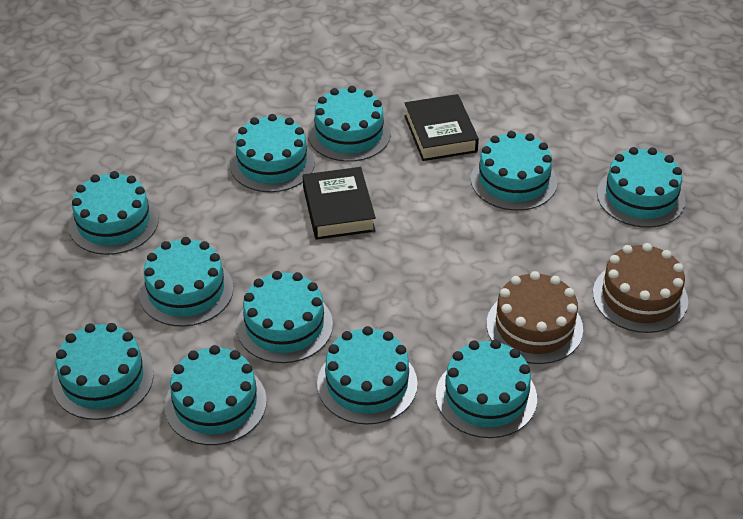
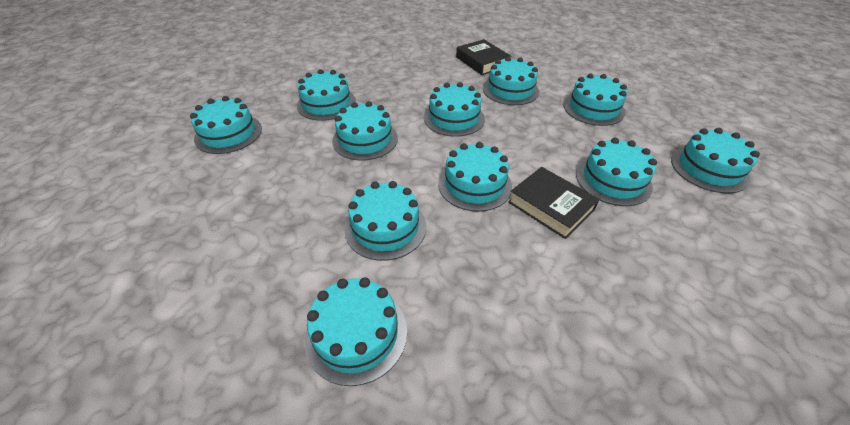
brown cake: [487,271,583,364] [593,243,688,333] = 2 -> none = 0

